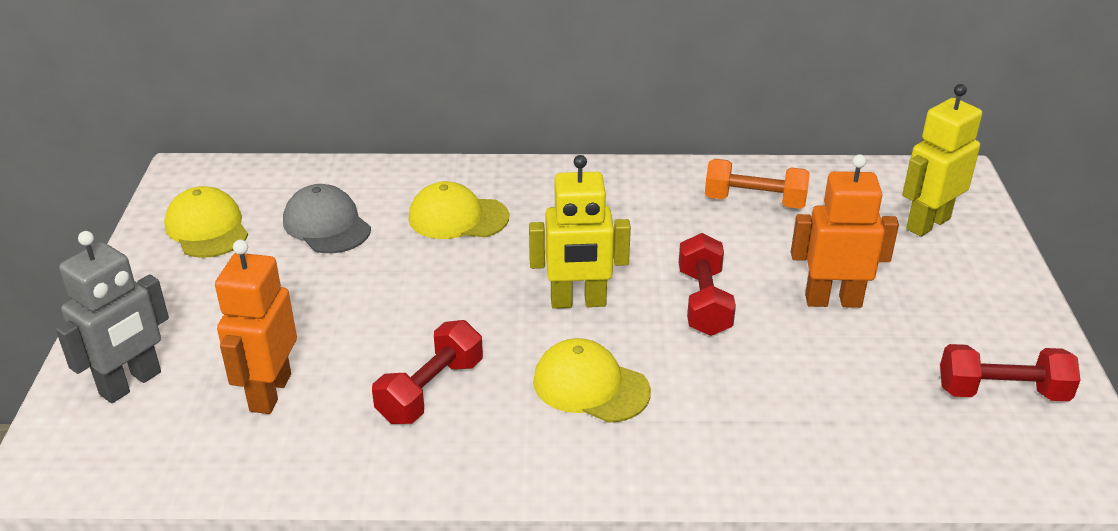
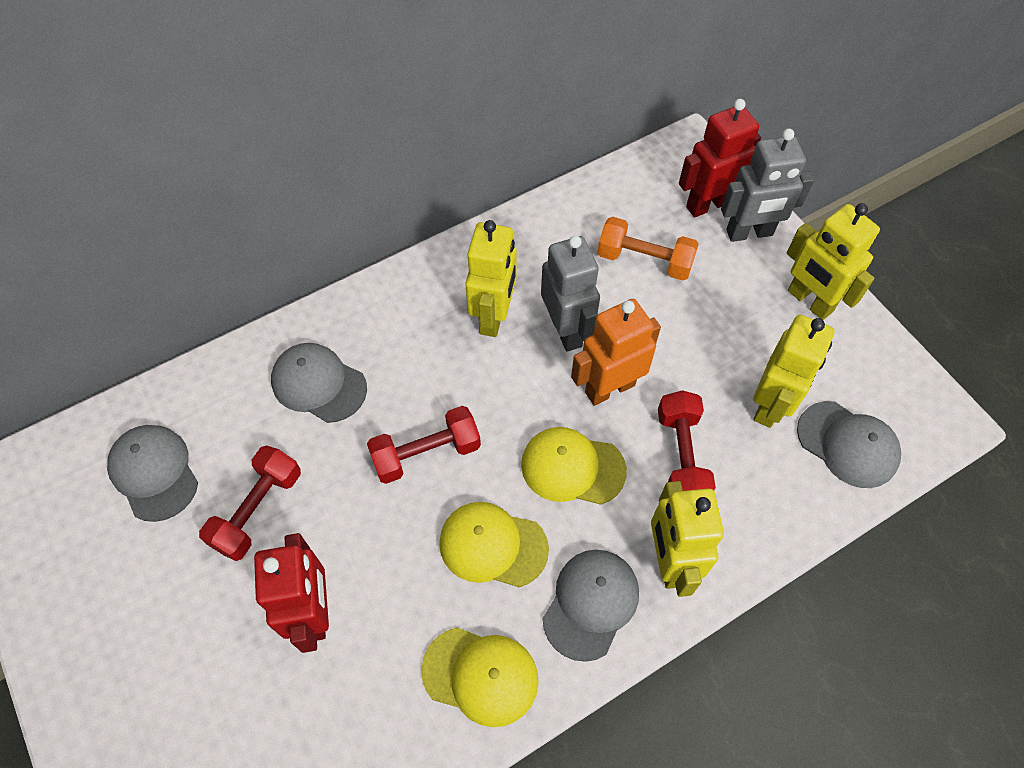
grey cap: [283,184,371,253] = 1 -> [107,425,198,522] [271,343,367,423] [543,550,639,662] [797,401,901,488] = 4
grey robot: [56,231,169,403] = 1 -> [541,235,600,352] [721,129,814,242] = 2
orange robot: [215,240,297,414] [791,154,899,308] = 2 -> [571,299,661,406] = 1
red robot: none = 0 -> [254,533,329,653] [679,99,761,218] = 2
yellow robot: [529,155,631,309] [902,84,982,237] = 2 -> [465,220,517,337] [651,481,724,597] [753,315,835,428] [787,203,880,320] = 4

